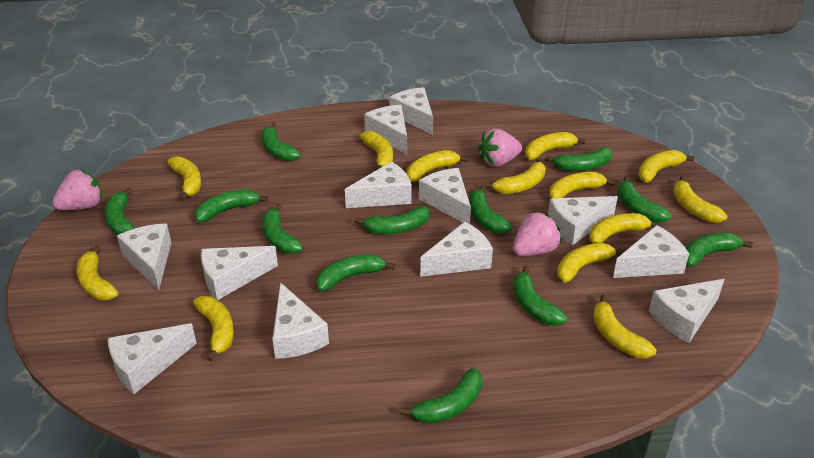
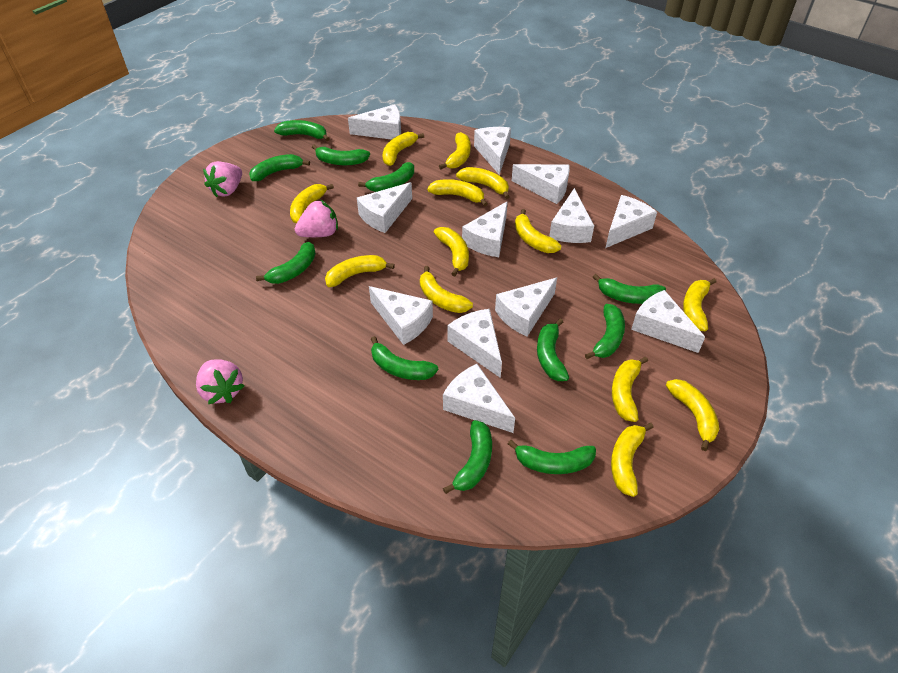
green banana: [104,188,135,235] [195,189,268,222] [261,123,300,161] [262,204,303,254] [316,254,395,291] [355,206,430,234] [400,368,482,424] [469,185,513,234] [513,266,567,326] [545,147,612,171] [618,176,672,222] [686,233,753,267] = 12 -> [249,154,310,181] [256,242,316,284] [274,120,330,141] [312,144,370,165] [358,162,414,192] [371,336,438,380] [443,420,492,494] [508,440,596,474] [537,318,569,381] [585,304,625,359] [593,274,666,304] = 11

